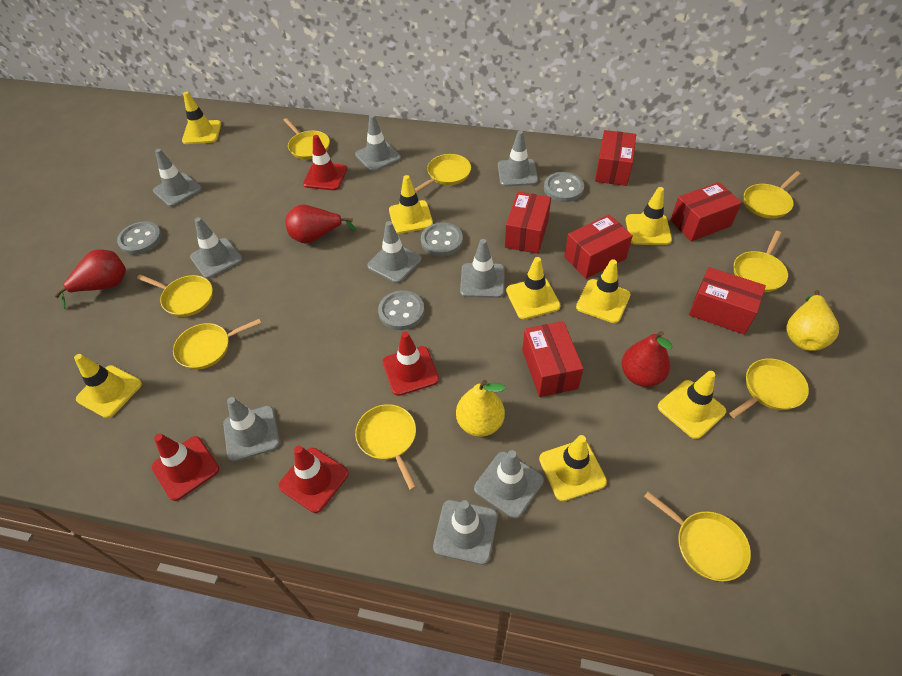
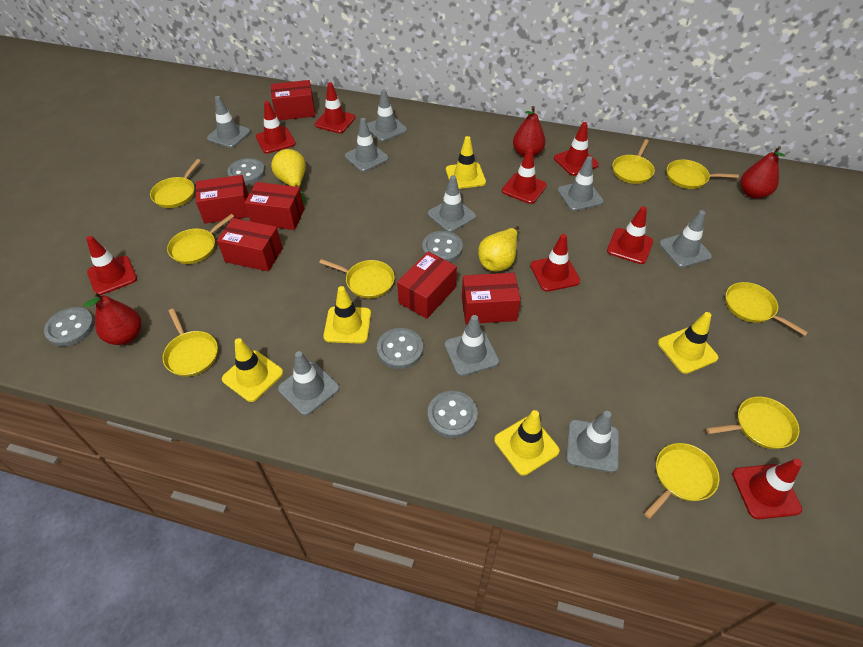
grey button: [117,221,162,255] [378,290,425,330] [421,222,463,257] [544,172,584,202] = 4 -> [44,307,95,346] [227,158,265,185] [377,328,423,369] [422,231,463,262] [428,391,478,438] = 5
red traffic cone: [152,434,219,501] [279,446,349,513] [303,135,347,190] [383,332,439,396] = 4 -> [86,236,137,295] [256,101,296,153] [315,82,355,133] [502,148,547,204] [530,234,581,292] [554,122,599,176] [607,206,653,264] [732,459,802,519] = 8
yellow traffic cone: [74,354,142,418] [182,92,221,144] [389,175,433,234] [506,257,561,320] [539,435,607,501] [576,259,631,323] [626,187,672,245] [658,371,726,439] = 8 -> [222,338,283,402] [323,286,371,344] [446,136,486,189] [494,410,560,476] [658,312,718,374] = 5

